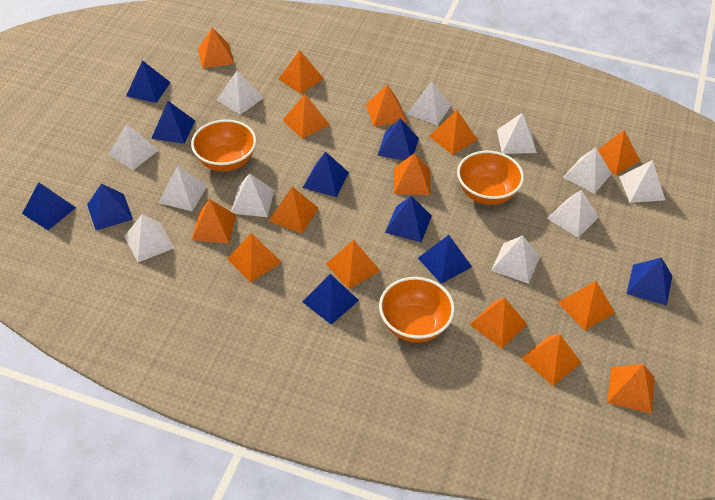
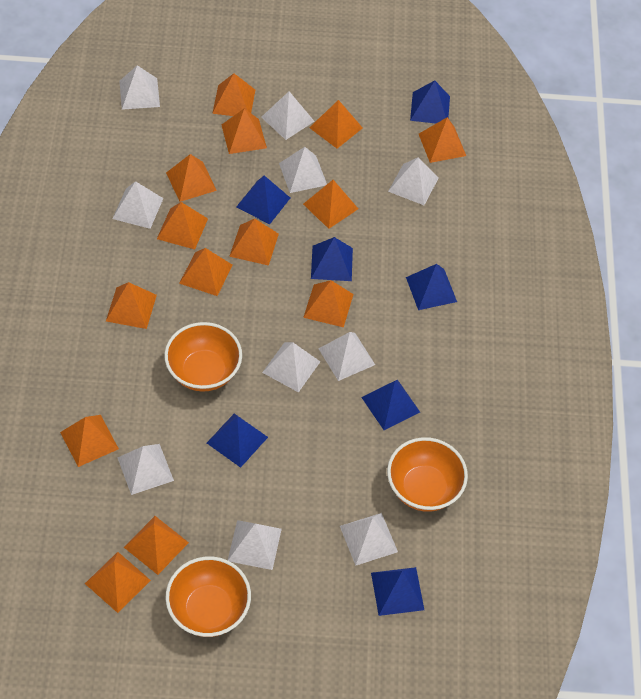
blue pyramid: [22,182,76,230] [87,184,133,230] [126,60,171,103] [151,101,195,144] [302,274,359,325] [303,152,349,197] [377,118,419,160] [385,196,432,242] [418,235,472,284] [626,257,672,306] = 10 -> [207,413,268,468] [236,176,290,225] [311,237,353,281] [361,380,420,430] [371,567,424,616] [406,264,457,310] [410,80,450,124] = 7
orange pyramid: [191,199,236,243] [198,28,234,69] [228,233,282,282] [268,187,318,233] [278,51,324,94] [282,94,330,139] [326,240,380,289] [366,84,407,127] [394,153,430,195] [429,110,477,155] [470,298,527,349] [522,334,581,386] [558,281,615,330] [598,130,640,175] [607,364,655,414] = 15 -> [60,415,119,467] [85,552,151,613] [106,282,157,329] [124,516,189,575] [157,202,208,249] [166,154,217,202] [179,248,233,296] [212,73,255,116] [222,108,267,154] [229,219,279,266] [303,180,358,229] [303,280,353,327] [309,100,363,149] [419,117,466,163] = 14
white pyramid: [108,124,159,170] [124,214,174,262] [158,166,207,211] [217,71,263,115] [231,173,274,217] [407,82,451,125] [491,235,540,284] [497,113,537,154] [547,190,599,238] [563,147,612,194] [619,160,665,203] = 11 -> [112,181,164,229] [118,444,174,495] [119,65,160,110] [228,520,282,570] [261,91,315,140] [262,342,320,393] [279,147,327,193] [318,332,375,381] [340,513,398,566] [388,158,439,205] = 10

